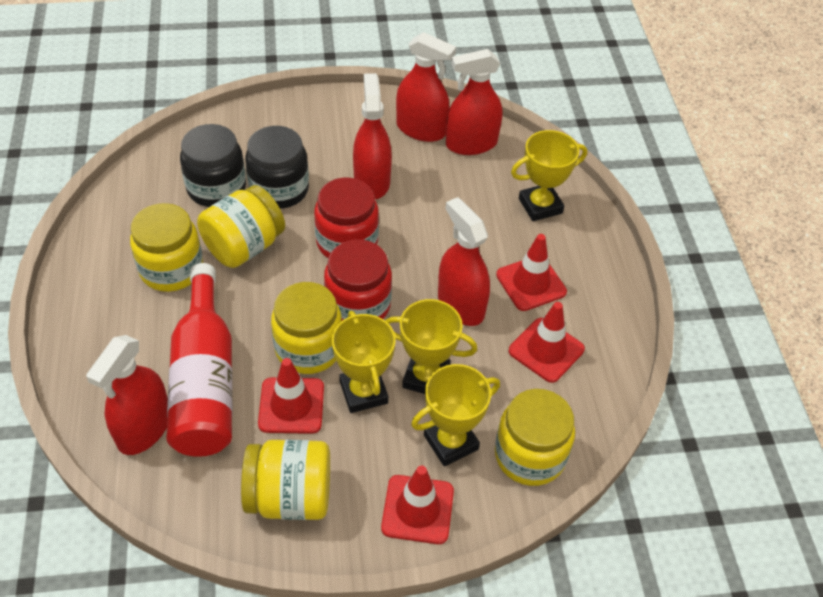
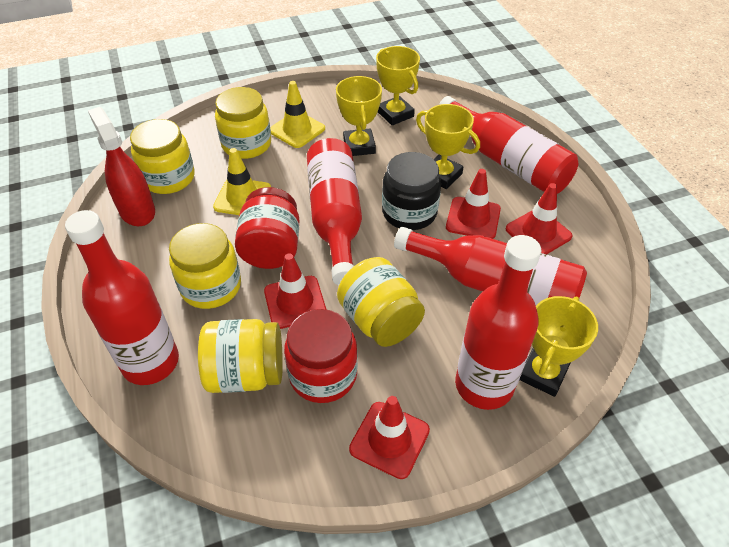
black jar: [180,124,246,207] [245,126,309,209] = 2 -> [382,152,441,230] = 1
red bottle: [166,263,232,457] = 1 -> [65,210,179,385] [307,138,362,285] [394,227,587,305] [439,96,578,194] [455,235,541,410] = 5
red spray bottle: [86,335,168,455] [353,73,392,199] [396,32,456,142] [438,197,490,326] [446,49,502,155] = 5 -> [88,107,155,226] = 1
yellow traffic cone: none = 0 -> [213,148,271,215] [270,81,325,148] = 2

